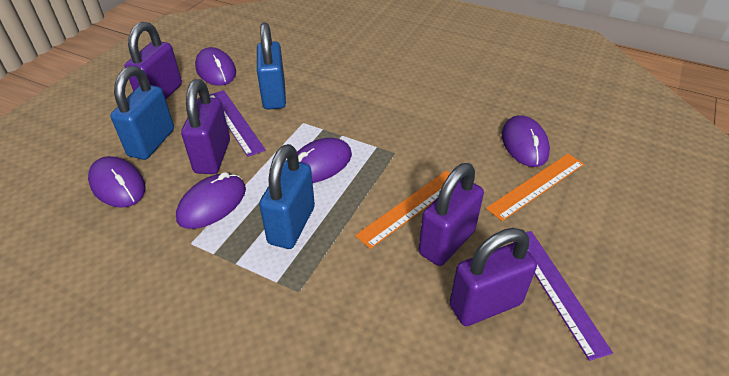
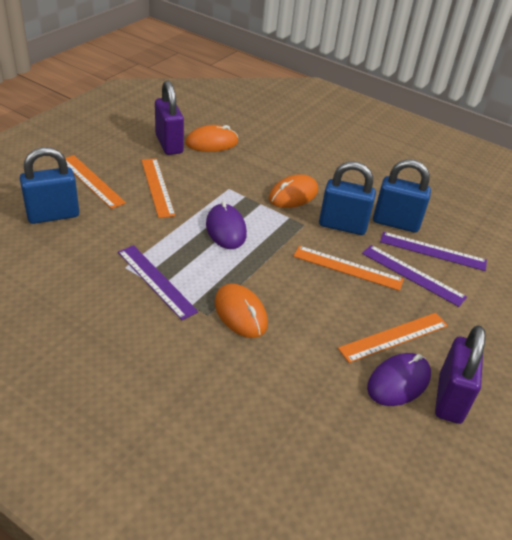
orange mouse: none = 0 -> [185,125,238,152] [215,283,268,338] [269,174,318,208] = 3
orange ruler: [355,171,450,249] [486,154,584,221] = 2 -> [65,155,126,209] [141,158,175,218] [293,246,404,291] [338,313,448,363] = 4
purple mouse: [88,156,146,208] [176,172,246,229] [195,47,236,86] [297,138,352,183] [502,115,550,167] = 5 -> [206,201,247,249] [367,353,431,406] = 2
purple padlock: [124,22,182,99] [181,79,230,174] [418,163,484,266] [449,228,537,326] = 4 -> [155,81,184,155] [435,325,485,424] = 2
purple ruler: [210,90,266,157] [514,231,613,361] = 2 -> [118,245,198,320] [362,245,467,307] [380,232,487,271] = 3

